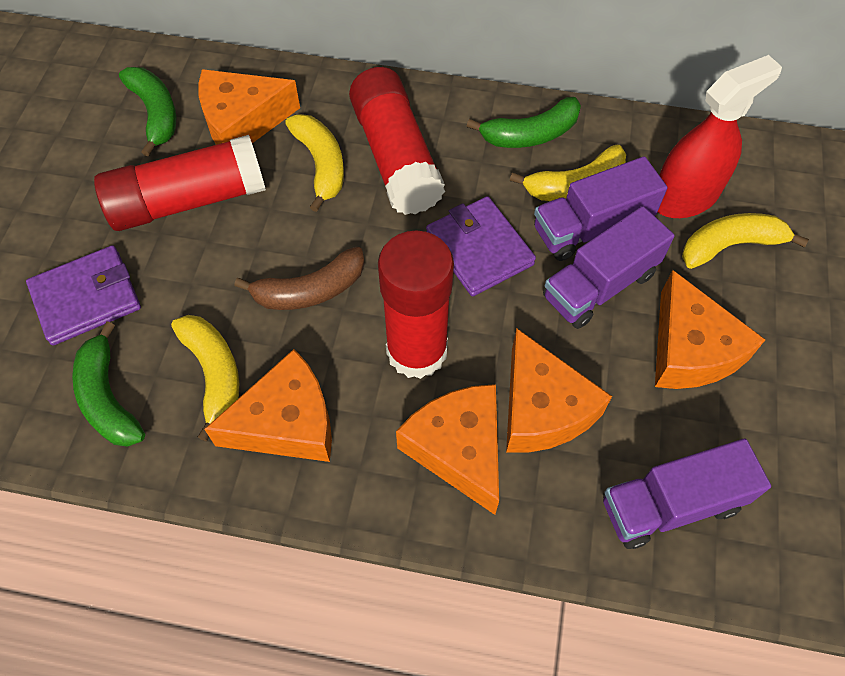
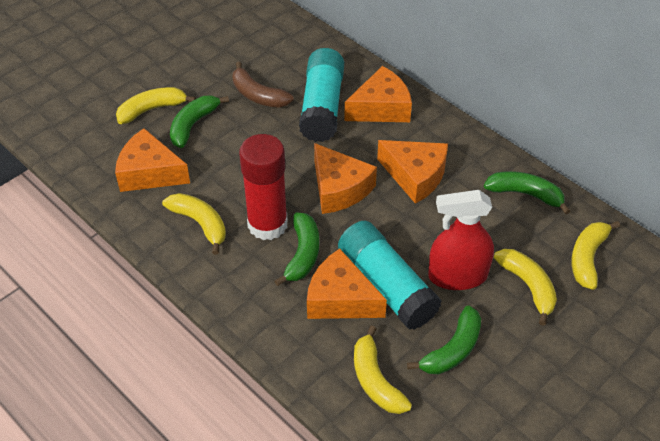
green banana: [72,321,145,447] [119,67,176,157] [467,97,581,148] = 3 -> [170,95,229,148] [274,213,319,286] [407,305,481,374] [484,171,570,214] = 4
purple truck: [534,156,668,261] [543,206,675,329] [603,439,771,549] = 3 -> none = 0
purple wallet: [26,245,141,345] [426,196,536,296] = 2 -> none = 0
red glue stick: [94,135,266,231] [349,67,445,215] [378,230,454,379] = 3 -> [239,134,288,240] = 1
turquoise glue stick: none = 0 -> [299,48,344,142] [338,221,442,330] = 2
yellow banana: [171,315,239,441] [285,114,344,212] [510,145,626,201] [682,213,809,269] = 4 -> [116,87,196,124] [162,193,226,255] [354,325,412,414] [494,249,557,326] [571,221,620,290] = 5

